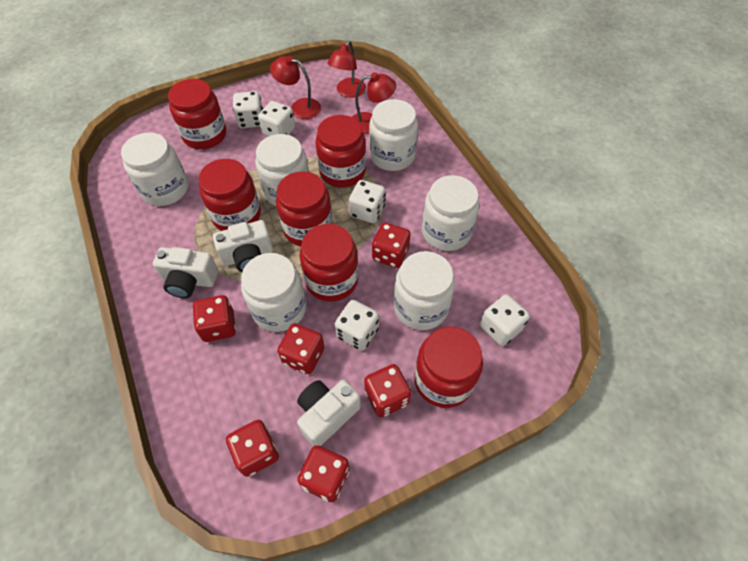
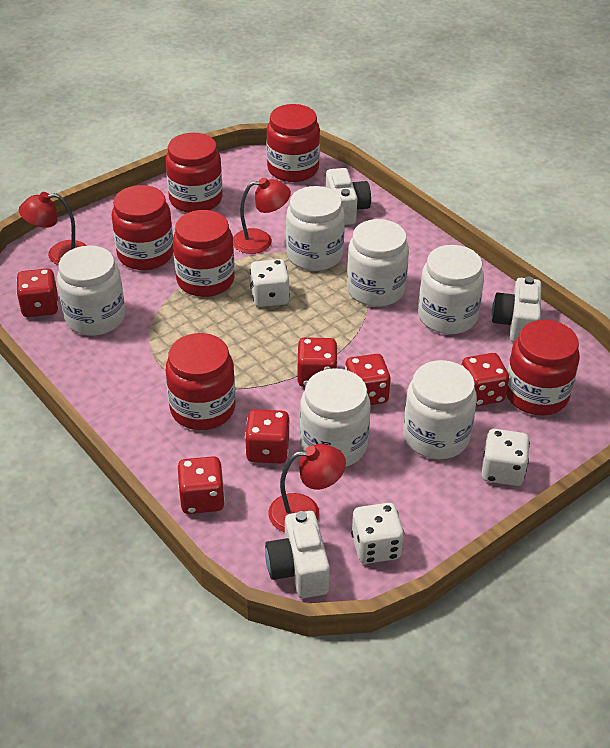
white dice: [233,91,263,128] [258,101,295,136] [335,300,379,351] [349,180,385,223] [480,294,530,346] = 5 -> [250,259,290,307] [351,503,404,564] [482,429,530,486] = 3

